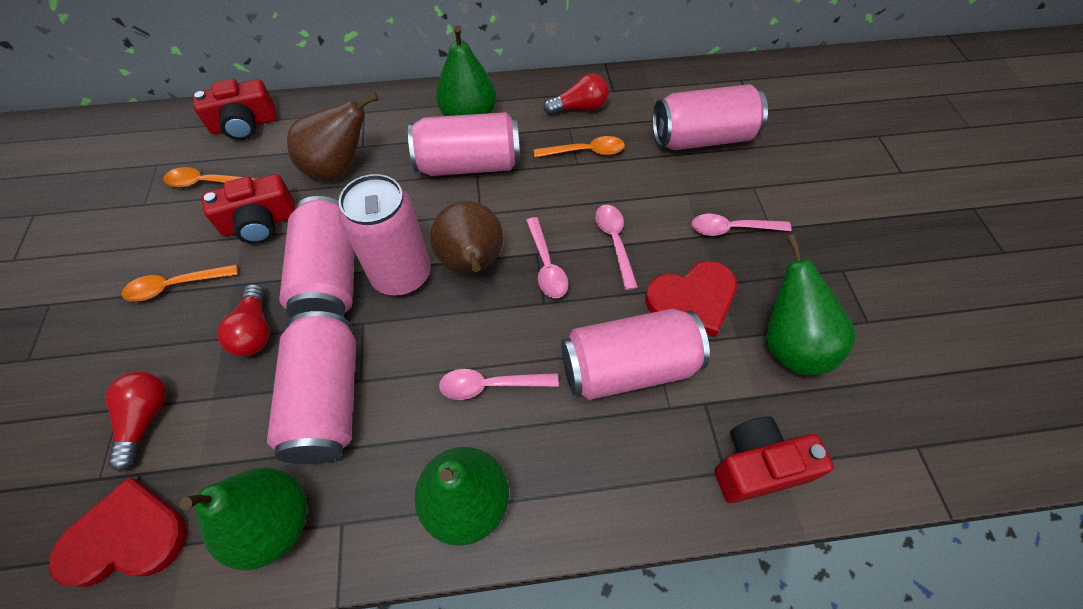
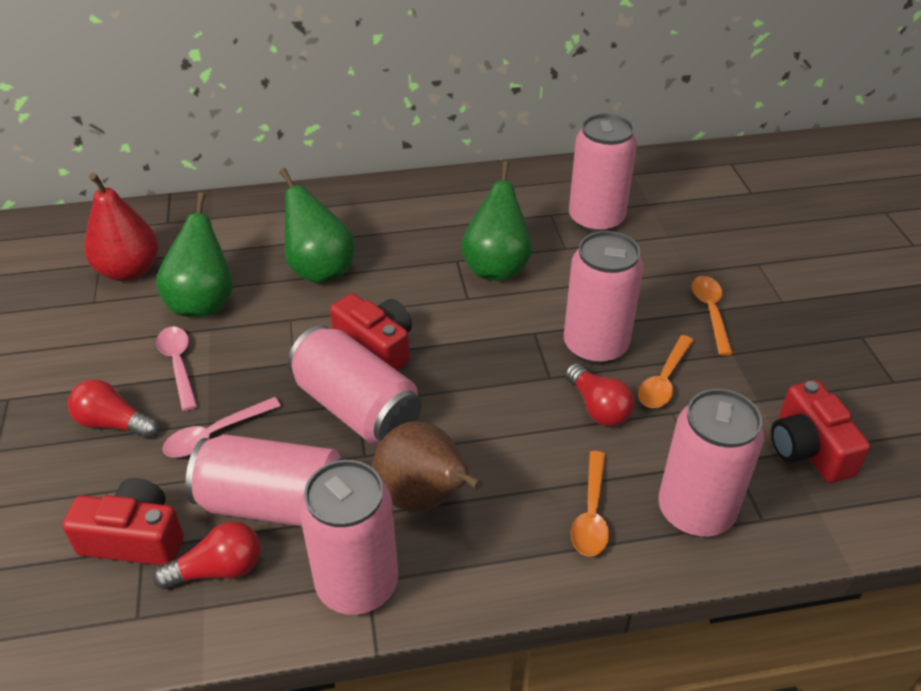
brown pear: [287,93,378,179] [430,201,504,273] = 2 -> [373,421,483,512] = 1
green pear: [179,468,307,570] [414,447,509,546] [436,25,497,116] [766,234,856,375] = 4 -> [156,192,233,318] [279,168,355,284] [461,161,532,281] = 3
pink spoon: [439,369,559,400] [526,217,569,298] [595,205,638,290] [692,214,792,236] = 4 -> [156,327,197,411] [162,397,281,457] = 2
red heart: [49,477,187,587] [645,261,737,337] = 2 -> none = 0
red pear: none = 0 -> [84,173,159,281] = 1

